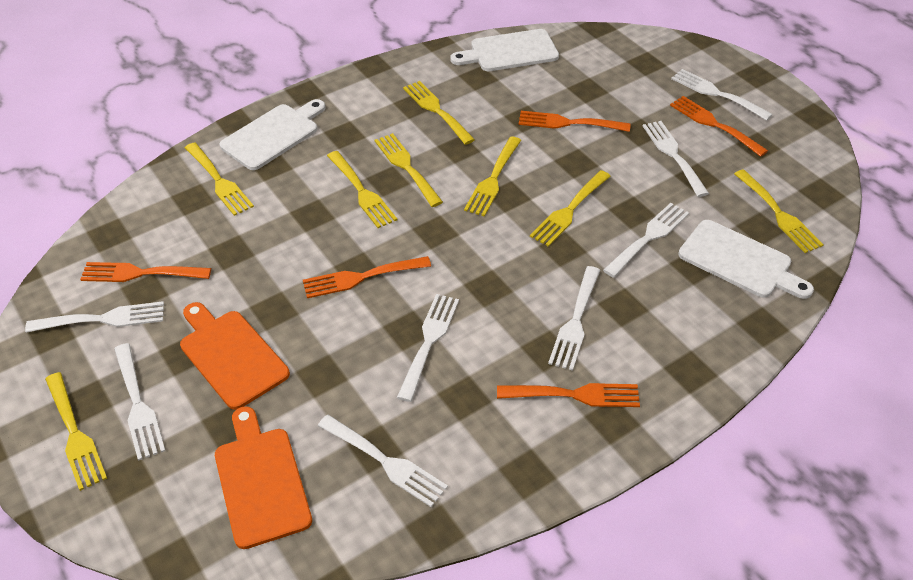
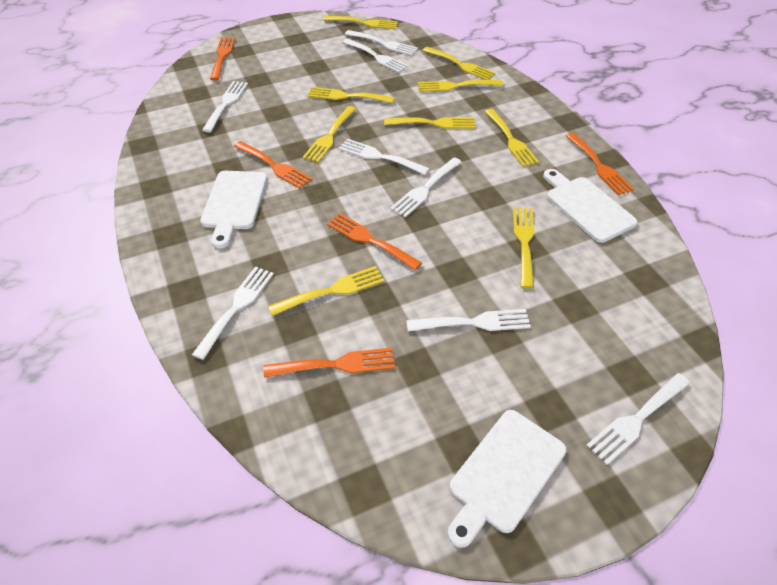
orange cutting board: [180,302,290,410] [215,406,312,549] = 2 -> none = 0
yellow fork: [45,372,107,491] [185,142,254,216] [327,151,397,228] [374,133,443,207] [403,81,475,145] [464,137,521,217] [530,170,611,247] [734,169,824,253] = 8 -> [268,266,384,316] [303,106,356,163] [308,87,395,103] [323,16,398,29] [384,117,475,129] [418,80,503,92] [423,47,496,80] [485,109,539,167] [513,207,534,289] = 9

